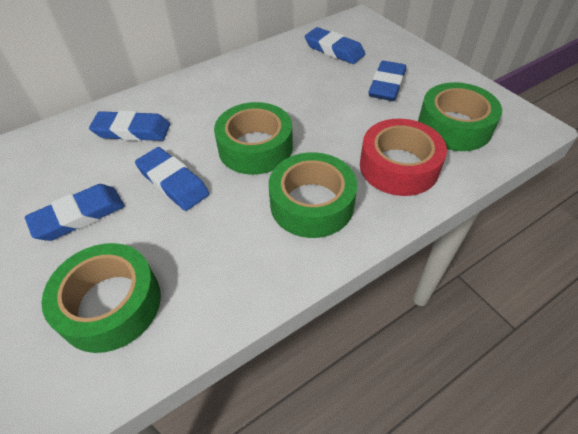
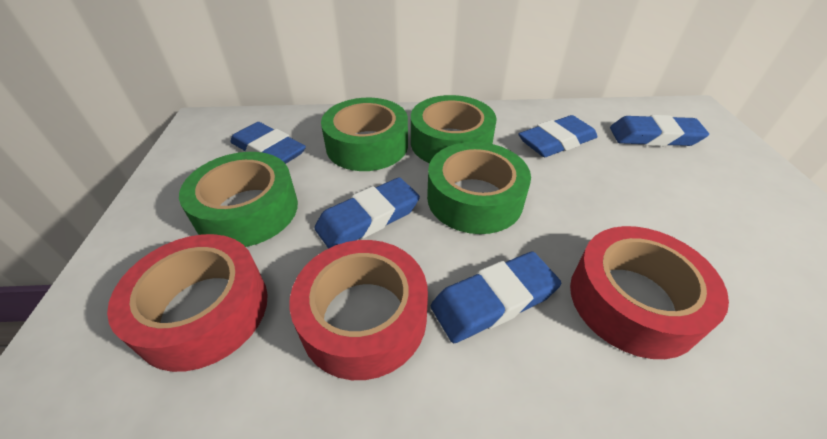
red tape: [360,119,447,196] = 1 -> [107,234,268,372] [289,240,428,380] [570,226,729,359] = 3

